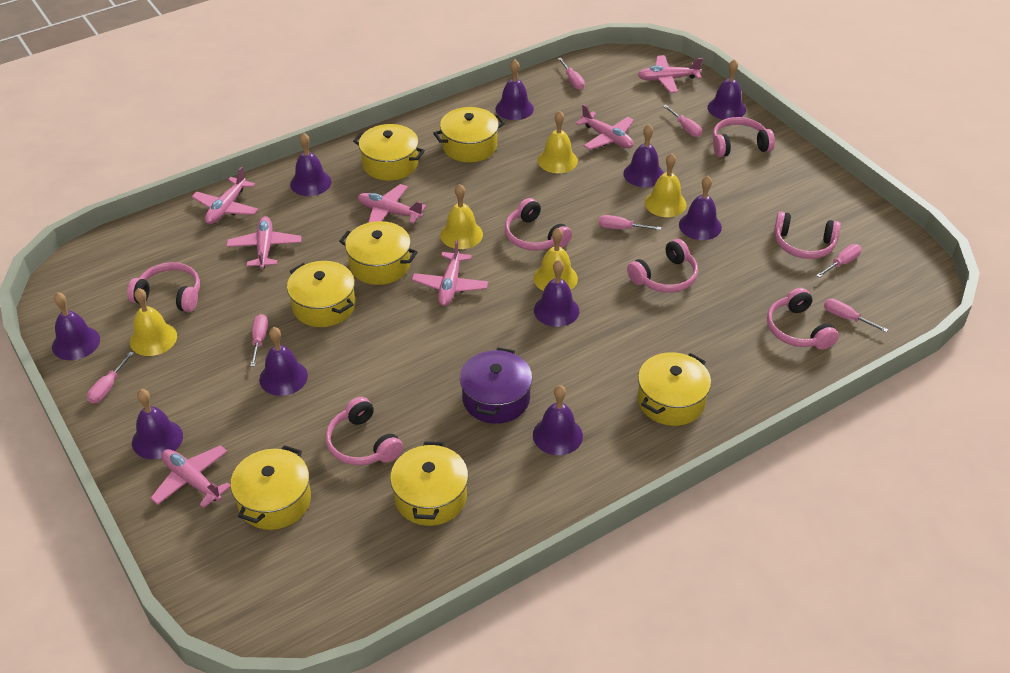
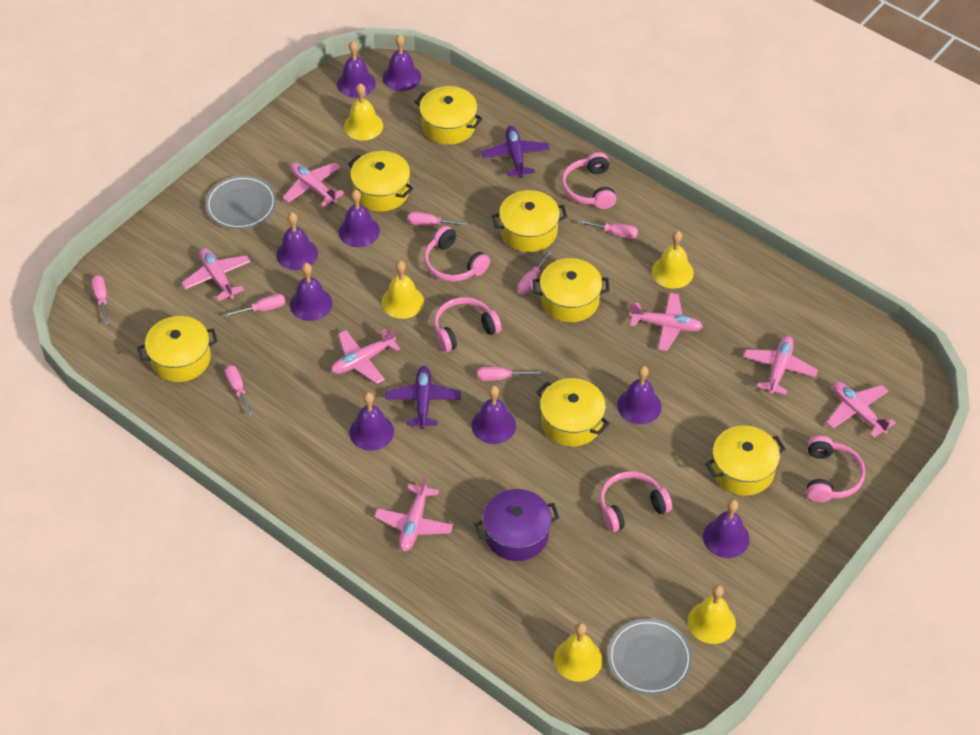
grey plate: none = 0 -> [205,175,277,229] [607,619,692,695] = 2
pink headphones: [127,262,200,312] [325,397,403,465] [505,198,572,251] [627,239,698,293] [712,117,775,157] [767,288,839,350] [774,212,841,259] = 7 -> [424,226,490,282] [434,297,501,352] [562,152,616,209] [600,471,672,532] [807,436,865,502] = 5
purple bell: [52,292,100,360] [132,389,183,459] [259,327,308,396] [290,133,331,196] [496,60,534,120] [533,385,583,455] [534,260,579,327] [623,124,664,187] [679,176,722,240] [707,59,746,120] = 10 -> [276,212,318,270] [290,263,332,321] [337,41,376,98] [339,190,380,247] [349,392,394,451] [383,34,421,91] [471,385,516,444] [617,366,662,424] [703,499,750,558] = 9
purple plane: none = 0 -> [385,366,461,429] [481,126,550,178] = 2

